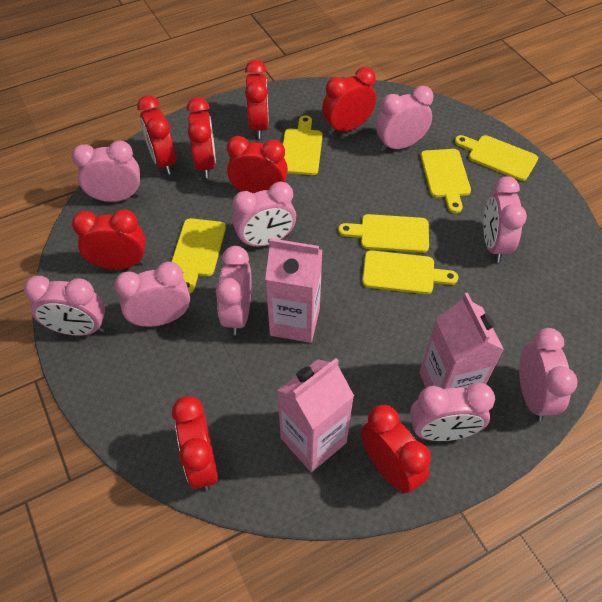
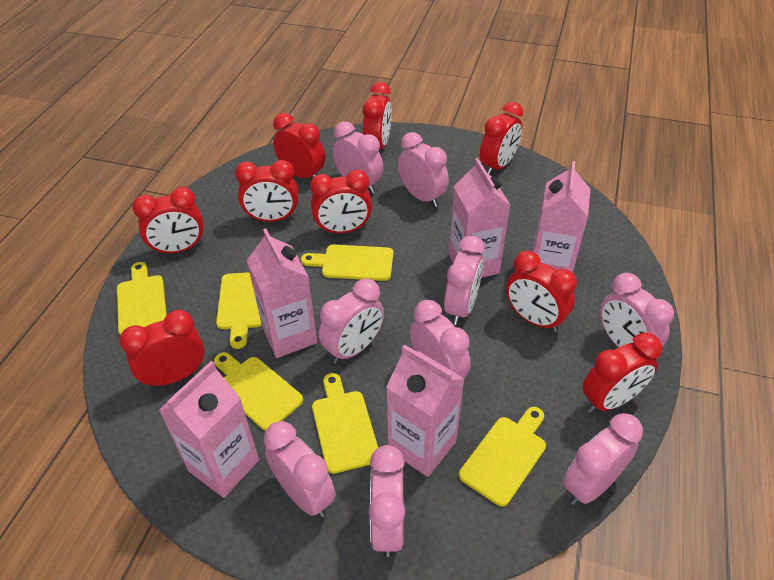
pink carton: [265,238,322,343] [277,358,354,472] [419,293,504,389] = 3 -> [159,361,259,498] [247,228,317,358] [386,344,464,477] [449,158,511,278] [533,161,590,273] = 5
red clock: [72,210,146,269] [137,95,176,175] [172,396,218,491] [187,97,216,178] [227,136,288,193] [245,60,269,139] [322,67,376,135] [361,405,431,493] = 8 -> [119,310,204,388] [132,187,204,255] [235,160,298,222] [273,113,325,178] [310,170,372,234] [363,82,392,150] [480,102,523,175] [506,251,577,332] [582,332,662,413] = 9

